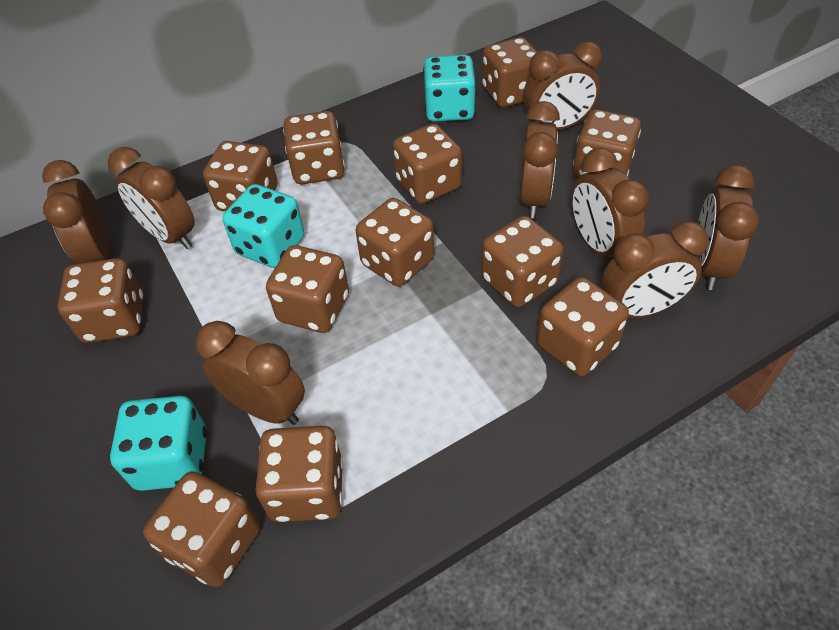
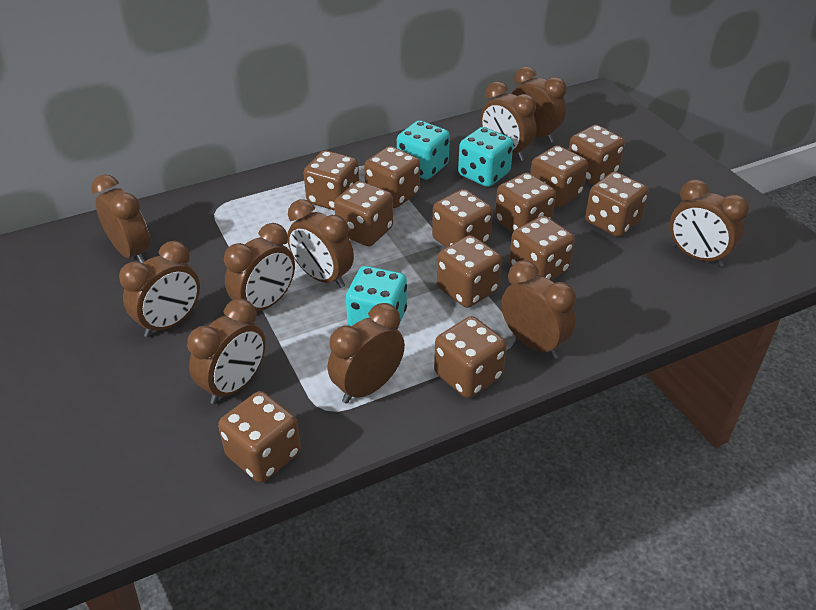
brown clock: [42,160,110,264] [108,147,195,249] [196,321,305,425] [519,101,560,218] [523,42,602,130] [572,148,649,259] [602,221,708,318] [697,165,759,290] = 8 -> [91,174,150,263] [119,241,200,337] [187,299,265,404] [224,223,295,311] [287,199,354,288] [328,303,405,404] [481,81,536,161] [501,260,576,359] [512,66,566,143] [670,179,749,267] = 10

